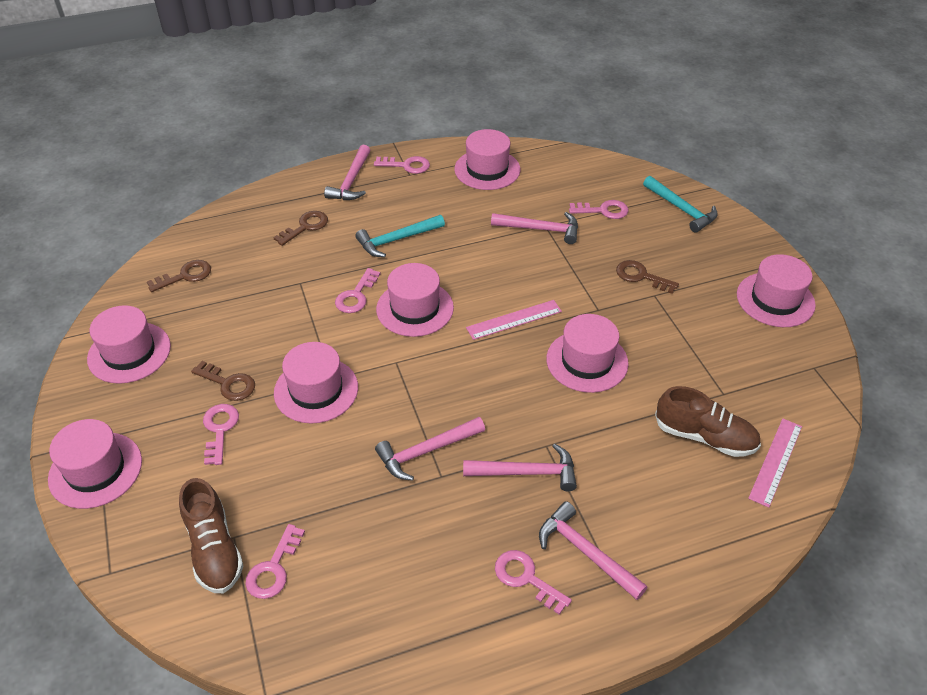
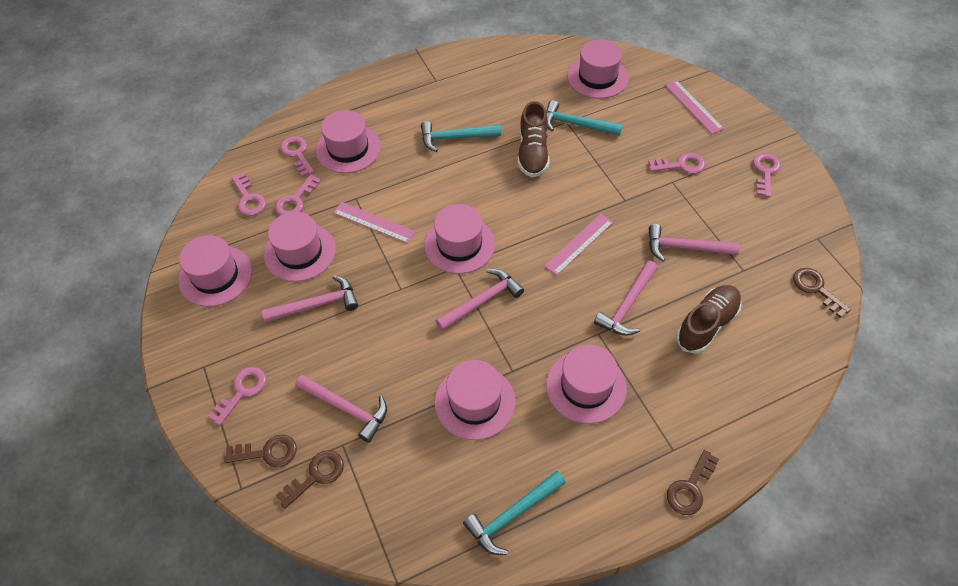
pink ruler: [466,300,562,340] [748,419,802,508] = 2 -> [333,202,416,243] [544,214,613,276] [665,80,724,134] = 3
turquoise hammer: [355,215,445,257] [643,176,718,233] = 2 -> [421,121,501,152] [463,471,566,555] [546,100,623,136] = 3

